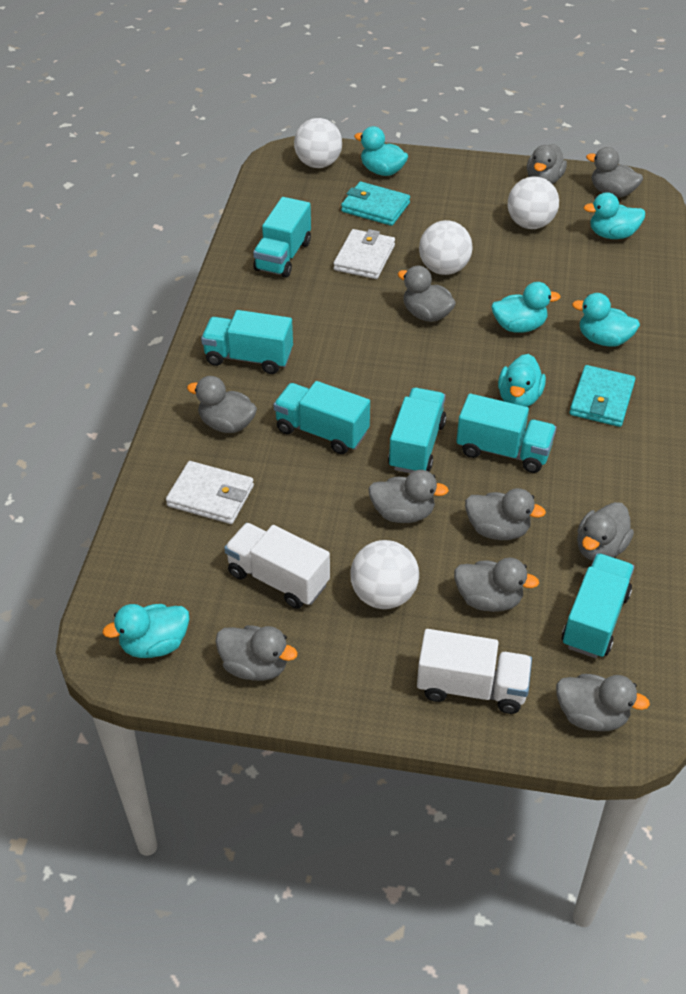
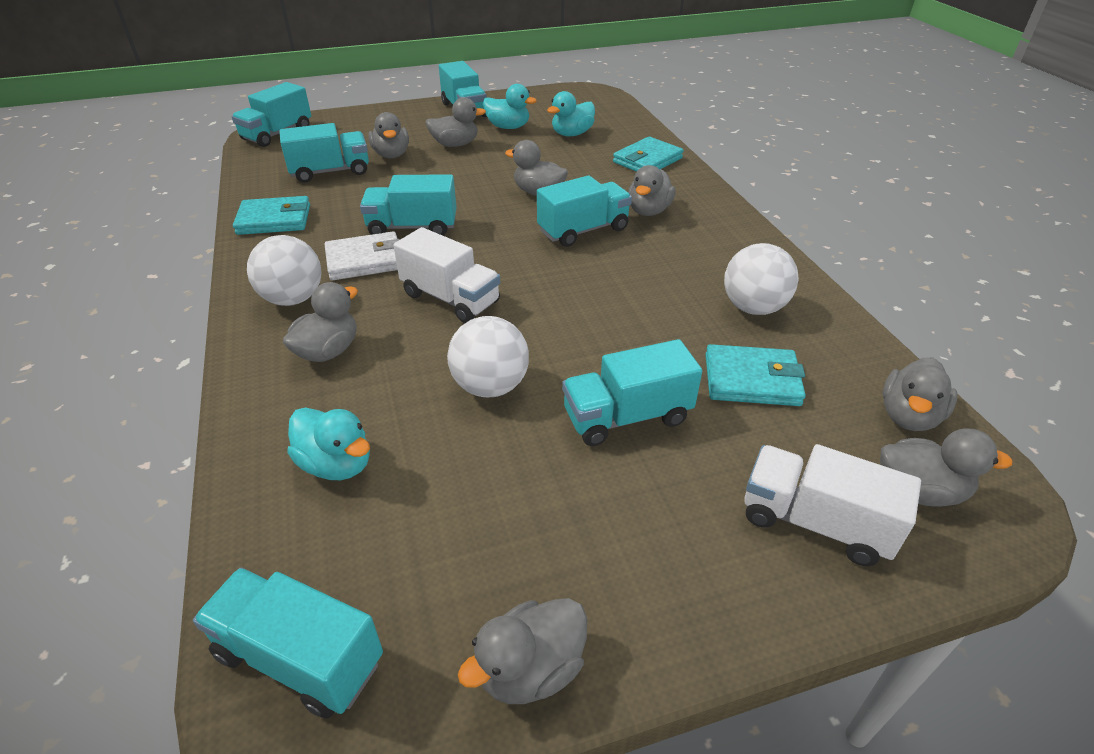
grey duck: [187,376,257,433] [215,625,298,681] [368,470,449,523] [398,266,456,322] [454,558,539,612] [465,488,546,540] [527,144,567,184] [556,674,650,731] [577,502,634,561] [586,147,643,198] = 10 -> [283,282,358,362] [368,112,409,158] [425,97,486,147] [458,598,587,704] [505,140,568,196] [628,165,676,216] [880,428,1012,507] [883,358,958,431] = 8
turquoise duck: [102,604,189,658] [354,126,408,176] [492,282,561,333] [498,354,546,407] [572,293,640,347] [584,192,645,239] = 6 -> [287,407,370,480] [483,84,537,129] [547,91,595,136] = 3
turquoise truck: [201,310,293,374] [253,197,311,278] [273,381,370,454] [388,388,446,473] [456,393,556,473] [562,553,634,658] = 6 -> [193,568,383,719] [232,82,311,147] [279,123,369,183] [360,174,457,235] [439,61,487,117] [537,175,632,247] [562,339,702,446] = 7
turquoise wallet: [341,182,410,226] [570,365,636,427] = 2 -> [233,196,310,235] [613,137,684,172] [705,344,806,406] = 3
white ball: [294,118,342,168] [350,540,419,609] [419,220,473,275] [508,177,559,229] = 4 -> [247,235,322,306] [447,316,529,397] [724,243,799,315] = 3
white wallet: [166,461,254,524] [333,229,395,279] = 2 -> [324,231,400,280] = 1

